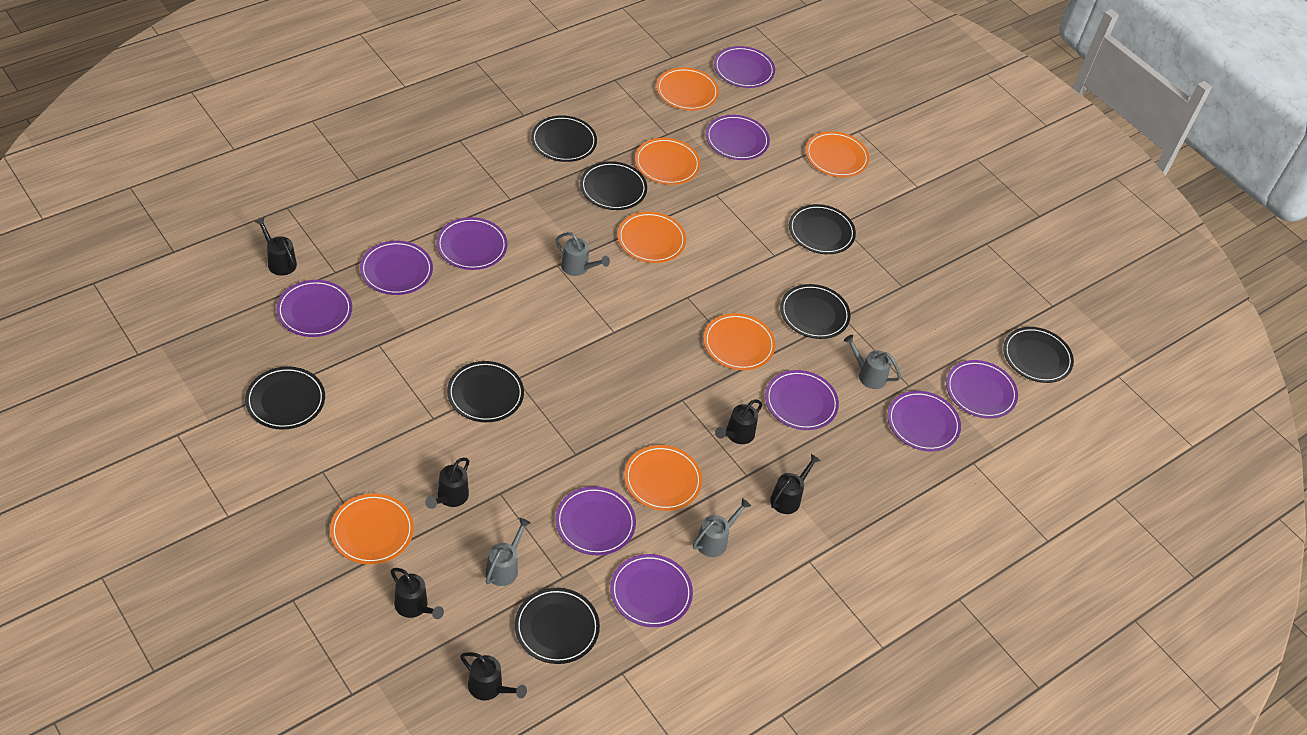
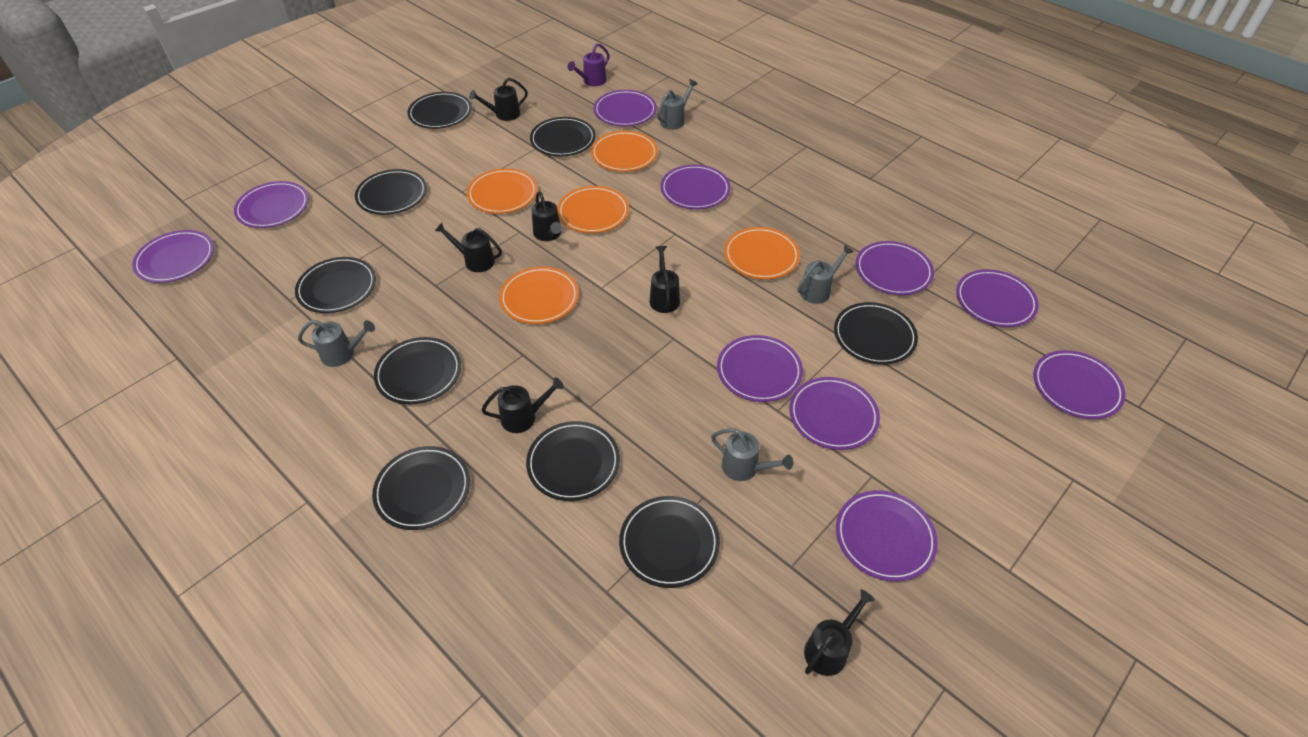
black plate: [245,366,325,430] [447,361,524,422] [515,588,600,664] [531,115,597,162] [580,161,647,210] [780,284,851,339] [789,204,856,254] [1003,327,1074,383] = 8 -> [295,257,376,313] [355,169,427,215] [372,446,470,530] [374,337,461,404] [407,92,472,129] [526,421,620,501] [530,117,596,156] [619,496,720,588] [834,302,918,365] = 9
orange plate: [330,493,414,564] [617,212,686,263] [624,445,702,511] [635,138,700,185] [656,67,719,111] [703,313,776,370] [805,131,869,177] = 7 -> [467,168,538,214] [499,267,579,324] [557,186,629,233] [591,131,658,172] [724,227,800,279] = 5
purple watering can: none = 0 -> [568,43,610,86] = 1

